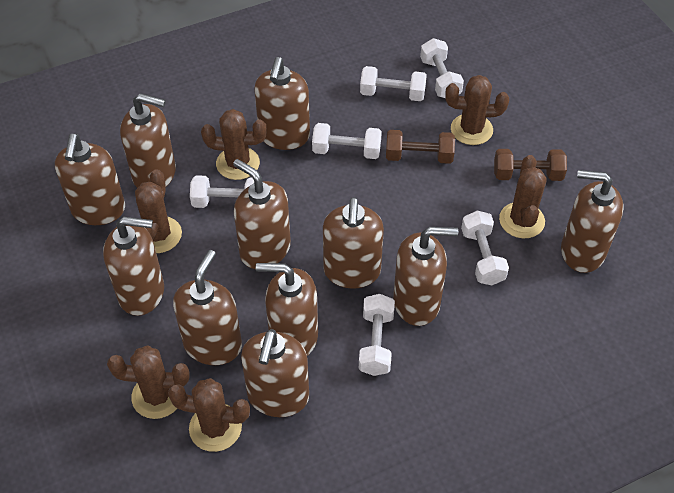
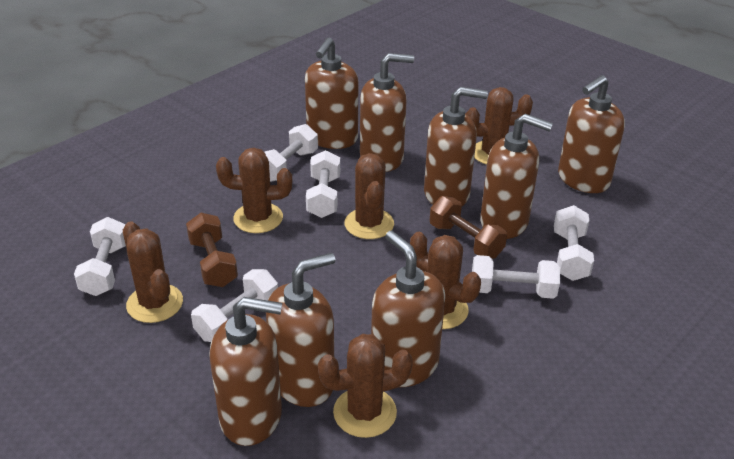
brown soap dispenser: [55,133,125,225] [103,217,164,316] [120,93,176,188] [173,250,242,365] [233,159,291,269] [241,329,309,417] [254,57,310,150] [255,263,318,356] [323,197,384,289] [393,227,458,326] [561,170,623,273] = 11 -> [209,297,282,446] [266,253,335,407] [305,37,358,149] [360,53,414,172] [371,231,445,387] [424,87,488,206] [480,114,553,239] [558,75,625,193] = 8

